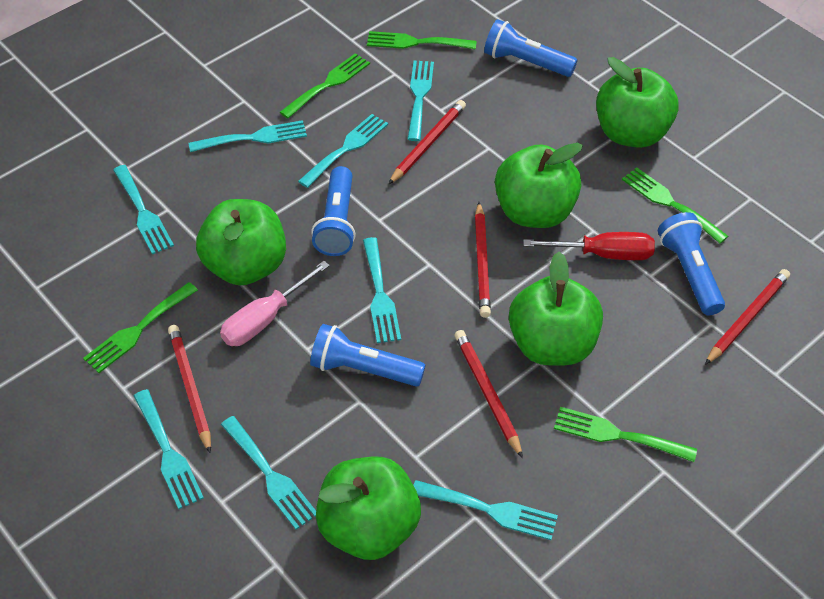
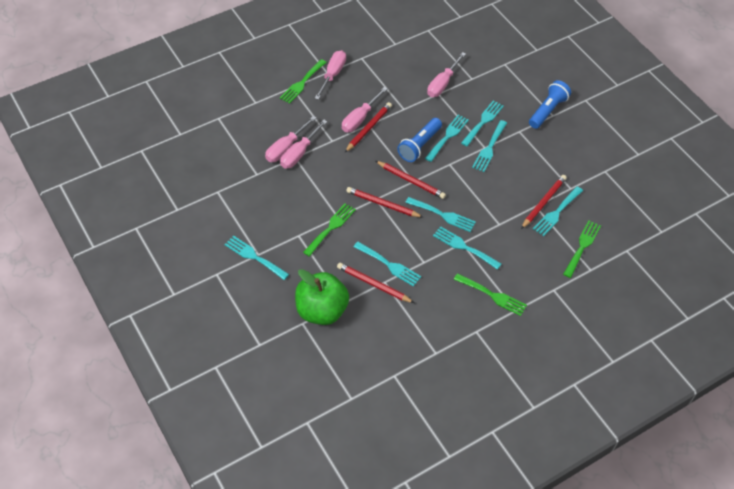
blue flashlight: [310,324,426,386] [311,166,356,256] [484,19,577,77] [658,212,725,315] = 4 -> [397,118,442,162] [529,80,571,129] = 2
green apple: [196,199,286,285] [316,457,421,560] [495,143,583,228] [509,252,603,366] [596,57,679,148] = 5 -> [295,269,349,325] = 1
green fork: [83,282,198,373] [280,53,370,118] [367,31,477,50] [554,407,697,462] [622,167,728,244] = 5 -> [280,59,327,104] [303,203,356,257] [453,273,527,316] [563,220,601,278] = 4
pink screwdriver: [220,261,330,346] = 1 -> [265,116,316,162] [280,120,327,169] [314,50,346,100] [342,87,387,132] [427,52,466,97] = 5
red screwdriver: [523,232,655,260] = 1 -> none = 0

